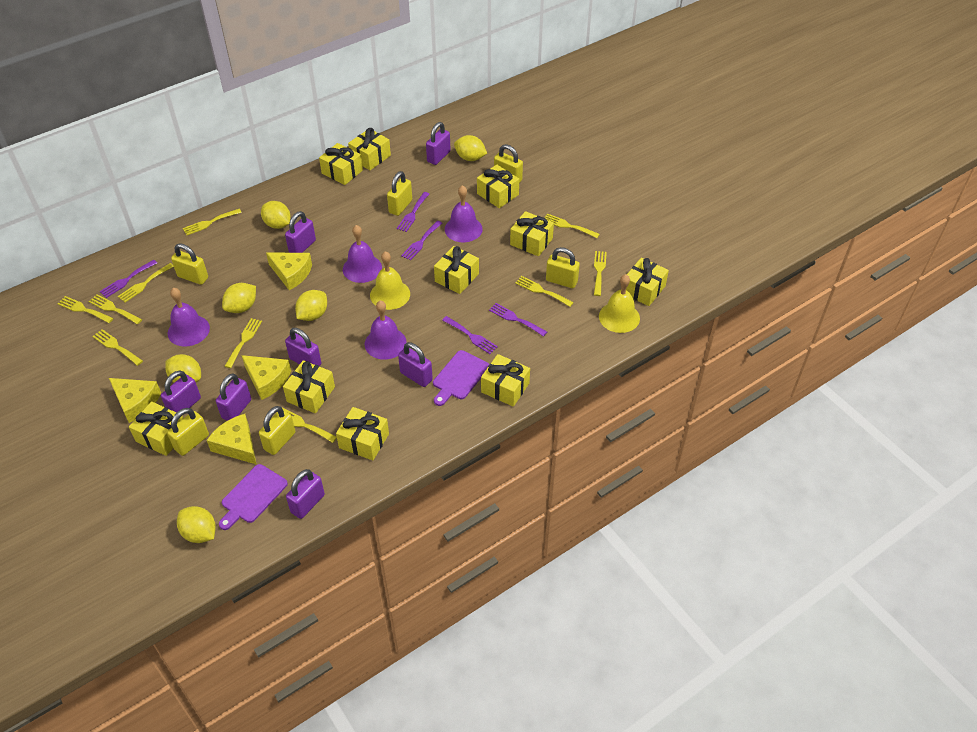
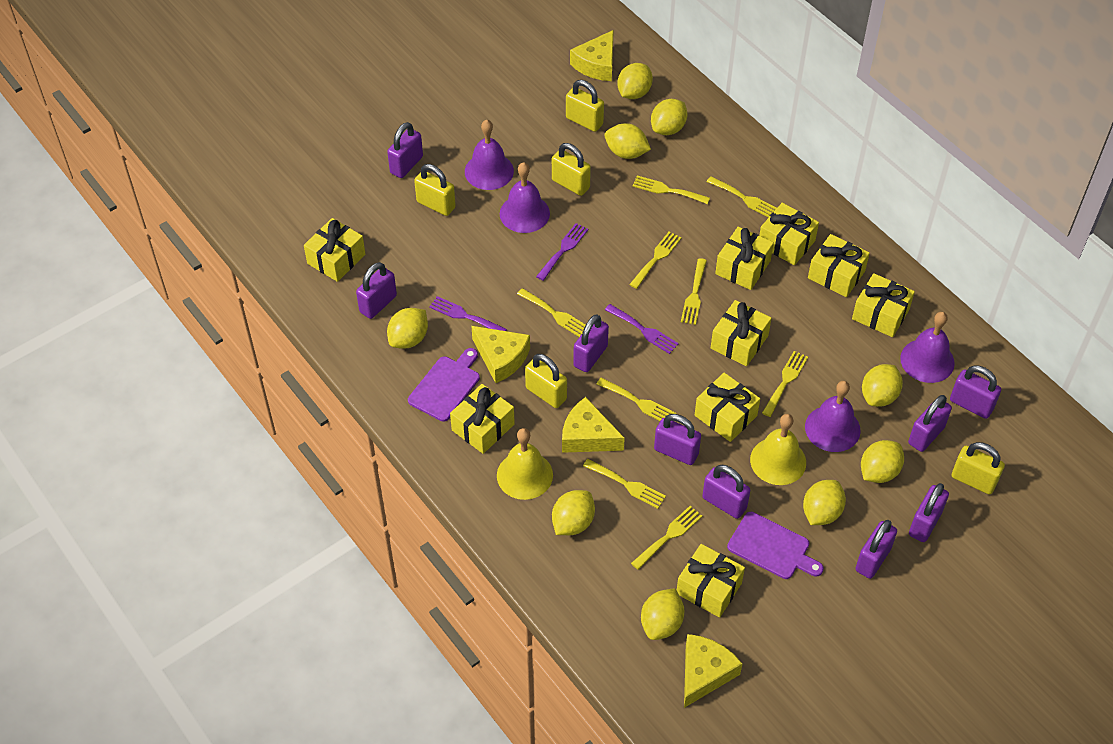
purple fork: [100,260,157,298] [397,192,429,232] [401,221,442,261] [442,316,498,354] [489,303,547,337] = 5 -> [429,296,507,331] [536,223,588,281] [605,304,679,354] = 3
purple padlock: [161,371,201,413] [216,373,251,421] [285,211,316,253] [285,328,321,366] [286,469,325,519] [398,342,433,387] [426,122,451,165] = 7 -> [356,262,397,319] [387,122,423,178] [573,314,609,372] [654,414,701,465] [702,465,750,519] [855,520,897,579] [908,395,952,452] [909,483,949,542] [950,365,1001,419] = 9
yellow fork: [57,296,113,323] [88,294,142,324] [92,329,143,366] [118,263,174,302] [183,209,242,235] [225,318,262,368] [282,408,337,443] [515,276,574,307] [544,214,600,238] [594,251,607,296] = 10 -> [517,288,586,337] [583,459,666,509] [597,378,676,421] [629,232,682,289] [631,506,702,570] [632,175,710,204] [681,258,707,325] [707,176,777,218] [762,351,808,417] = 9
yellow gift: [129,401,183,456] [283,360,335,413] [319,143,363,185] [336,407,389,460] [348,128,391,170] [434,246,479,294] [477,165,519,208] [481,354,530,407] [510,211,554,256] [626,257,669,306] = 10 -> [304,218,365,282] [450,384,515,454] [677,544,745,618] [695,373,760,442] [711,300,772,366] [715,227,774,290] [759,203,819,265] [808,234,870,297] [852,273,915,337] = 9
yellow lemon: [165,354,201,383] [177,506,216,543] [222,283,256,313] [261,201,291,229] [295,290,327,321] [454,135,487,161] = 6 -> [387,308,428,349] [552,490,595,535] [605,123,651,159] [617,63,653,99] [641,588,684,640] [651,99,688,135] [803,480,846,525] [861,440,904,483] [862,364,903,407] = 9
yellow padlock: [167,408,209,456] [171,243,208,285] [259,406,296,455] [387,171,412,216] [494,144,523,183] [546,247,580,288] = 6 -> [414,164,456,216] [525,354,567,408] [552,143,591,196] [566,80,604,132] [952,442,1005,495] = 5

